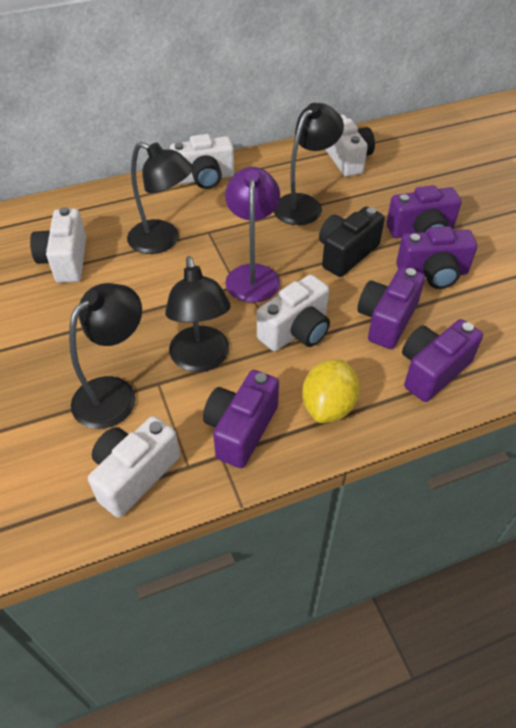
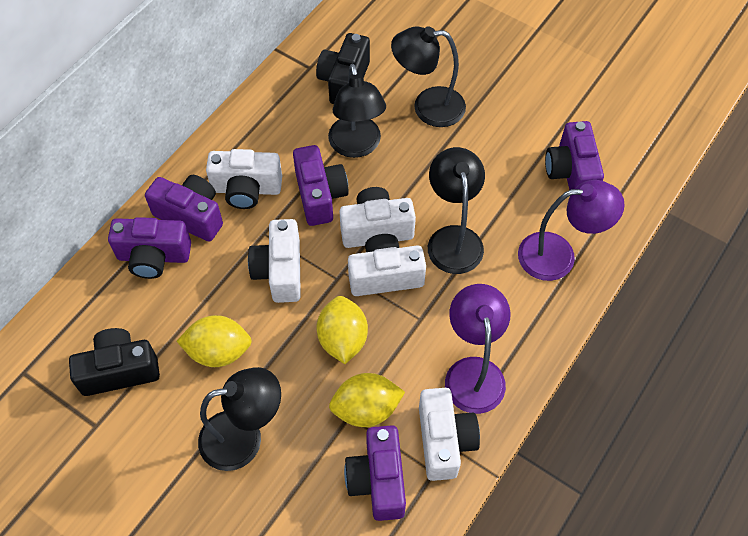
black camera: [319,207,385,277] = 1 -> [69,328,160,396] [316,33,370,104] = 2
purple lamp: [225,167,280,303] = 1 -> [445,284,510,414] [518,180,625,281] = 2
yellow lemon: [302,359,360,423] = 1 -> [177,315,252,367] [317,296,368,364] [329,373,405,427] = 3

